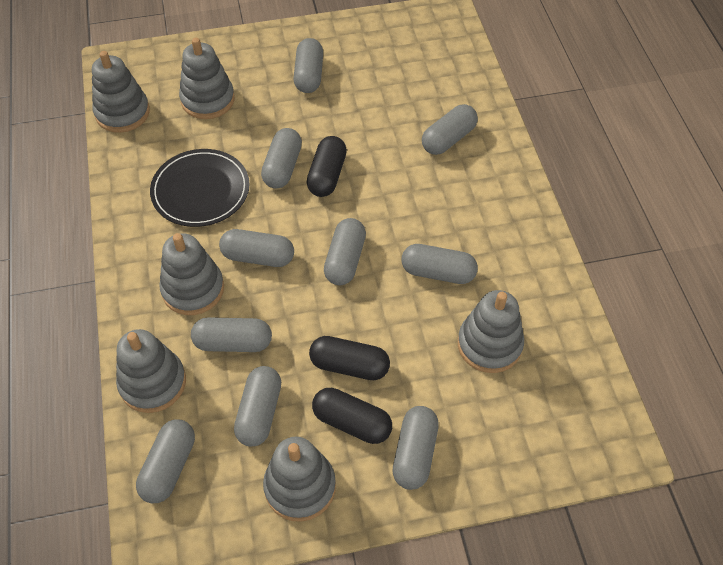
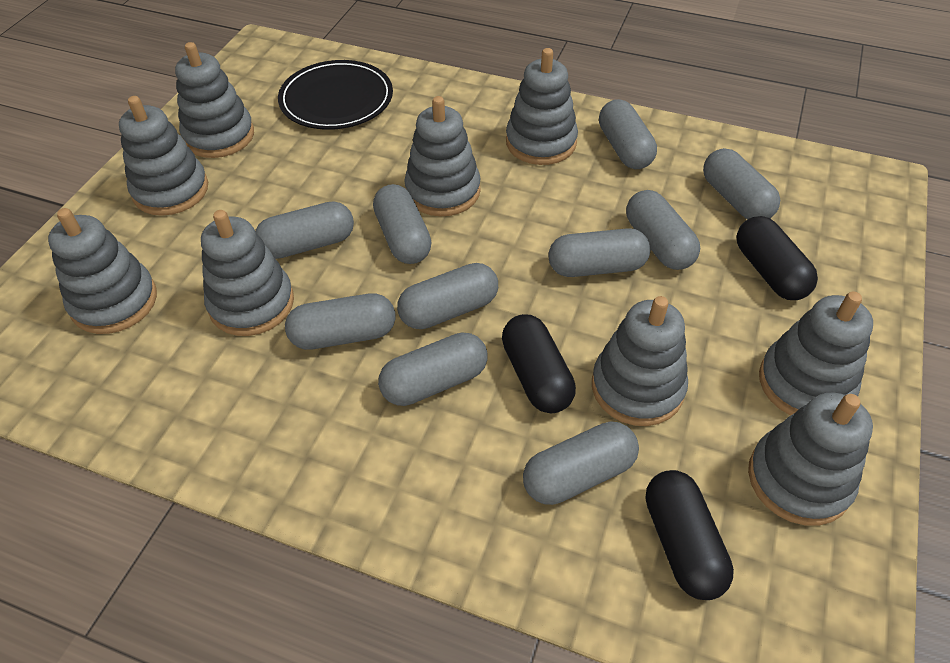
grey stacking toy: [92,51,150,133] [116,329,186,413] [159,233,224,315] [179,38,235,119] [263,437,336,522] [458,290,524,373] = 6 -> [48,208,157,334] [119,96,208,216] [175,42,254,158] [201,210,294,336] [404,96,481,216] [506,48,578,165] [592,296,688,426] [748,393,873,526] [759,291,873,416] = 9

